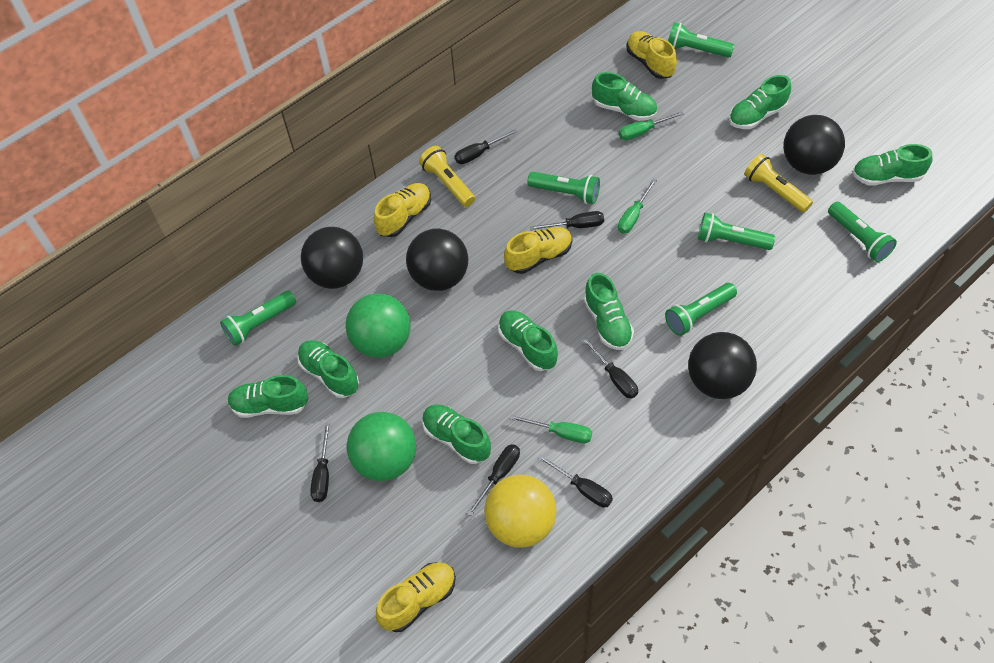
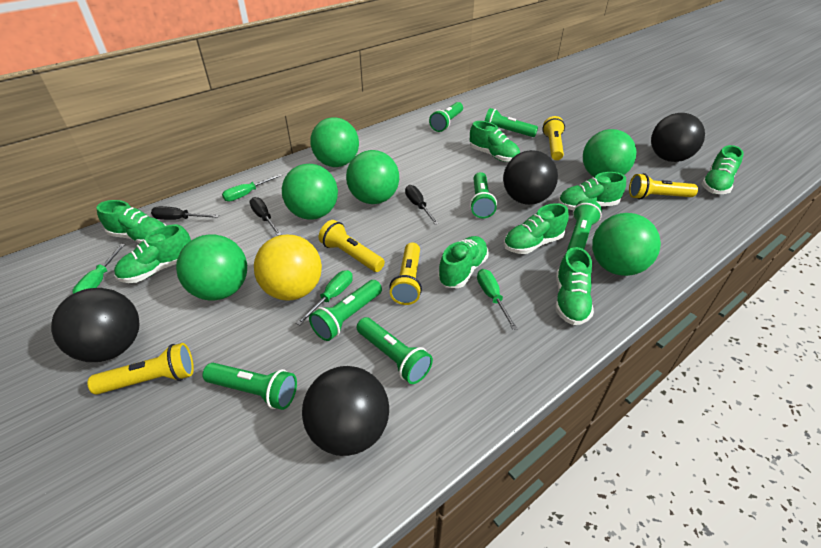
black screwdriver: [310,423,330,502] [454,129,518,164] [467,444,520,516] [530,211,604,230] [538,454,613,507] [583,338,638,399] = 6 -> [151,206,219,220] [249,197,282,236] [405,185,439,225] = 3
green ball: [346,293,410,358] [347,412,416,481] = 2 -> [176,234,247,300] [282,164,338,220] [311,117,359,167] [346,150,399,204] [583,129,637,177] [592,213,661,276] = 6
green flashlight: [220,291,296,346] [527,172,600,204] [665,283,737,336] [668,22,734,57] [698,213,775,250] [828,202,897,262] = 6 -> [202,363,297,410] [309,280,382,341] [357,317,433,384] [429,102,463,132] [470,172,497,218] [485,108,538,137] [567,199,602,251] = 7
green screwdriver: [510,415,592,443] [618,179,657,234] [619,111,684,140] = 3 -> [72,244,125,294] [222,174,282,202] [296,270,353,326] [477,269,518,330] = 4
yellow flashlight: [419,146,475,207] [744,154,813,213] = 2 -> [88,343,194,395] [319,220,385,272] [389,243,422,305] [542,116,565,160] [629,173,698,199] = 5
yellow shoe: [374,183,431,237] [376,562,456,632] [504,227,572,274] [627,31,677,79] = 4 -> none = 0

